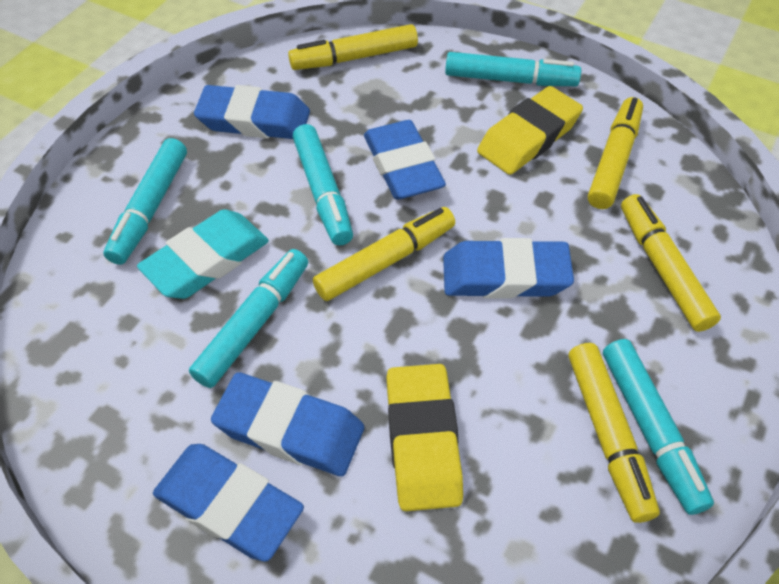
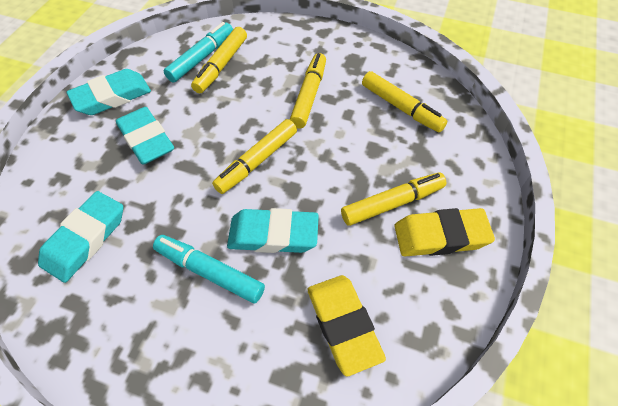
blue eraser: [153,444,304,562] [194,85,310,139] [211,372,364,476] [364,120,446,200] [443,238,574,299] = 5 -> none = 0
turquoise eraser: [137,209,269,299] = 1 -> [38,191,123,283] [66,69,151,115] [116,107,174,165] [227,208,319,253] = 4
turquoise marker: [103,138,187,265] [189,249,308,388] [293,124,353,246] [445,52,581,86] [603,339,714,515] = 5 -> [153,235,265,304] [164,22,233,82] = 2

